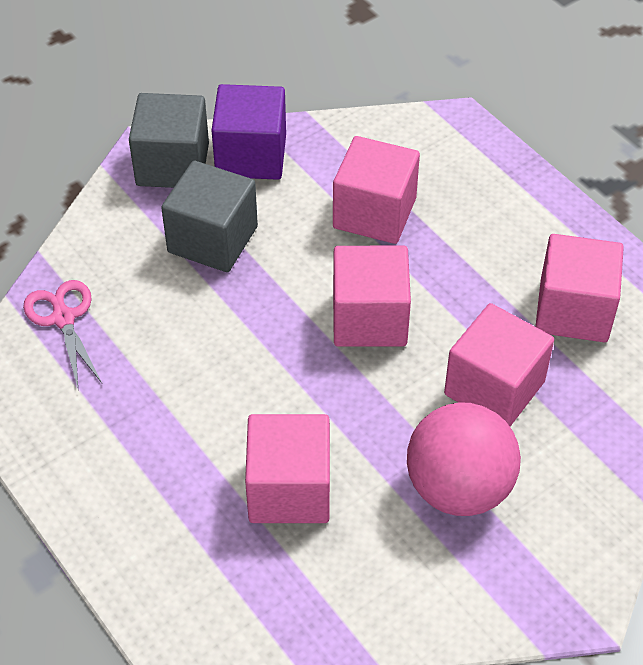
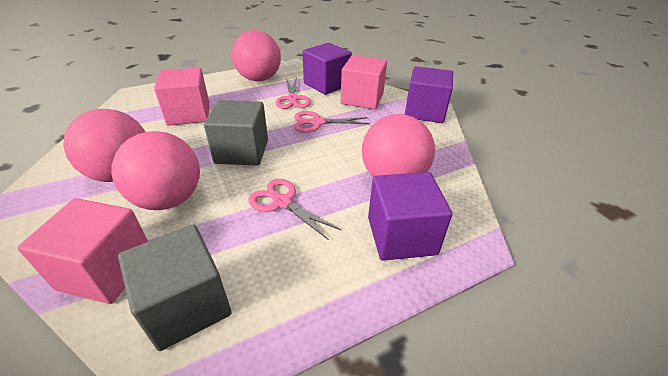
pink ball: [407,402,521,516] = 1 -> [63,109,145,182] [111,131,200,210] [232,30,281,81] [362,114,435,177] = 4
pink cube: [245,414,330,523] [333,136,420,244] [333,246,411,347] [444,303,554,427] [535,234,624,342] = 5 -> [18,198,148,304] [154,68,209,126] [341,55,387,110] = 3
pink scissors: [23,280,102,387] = 1 -> [248,179,341,240] [276,77,311,109] [294,111,369,133] = 3
purple cube: [211,84,286,180] = 1 -> [303,43,352,95] [368,172,452,261] [405,66,453,123] = 3

